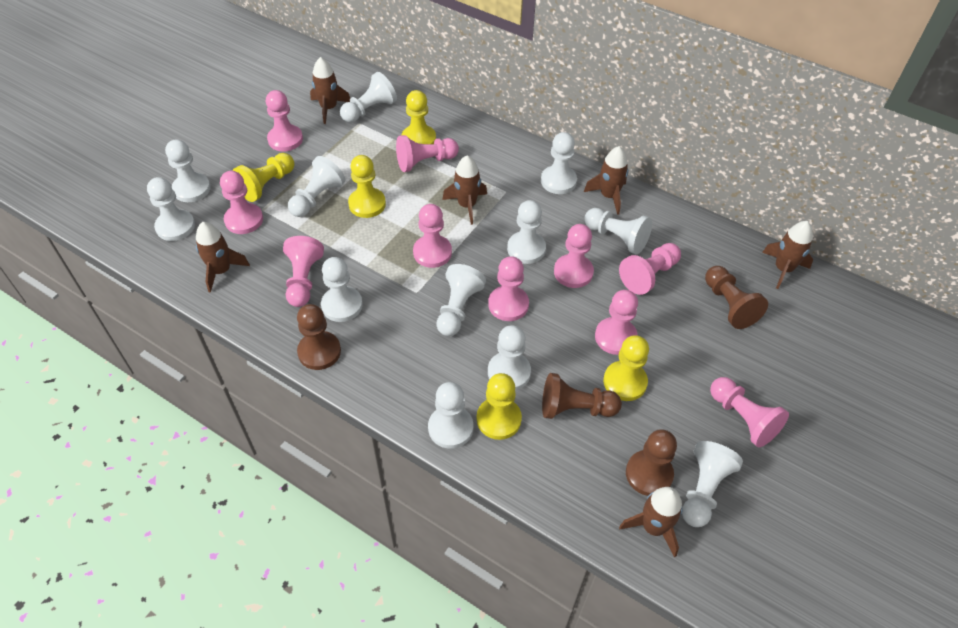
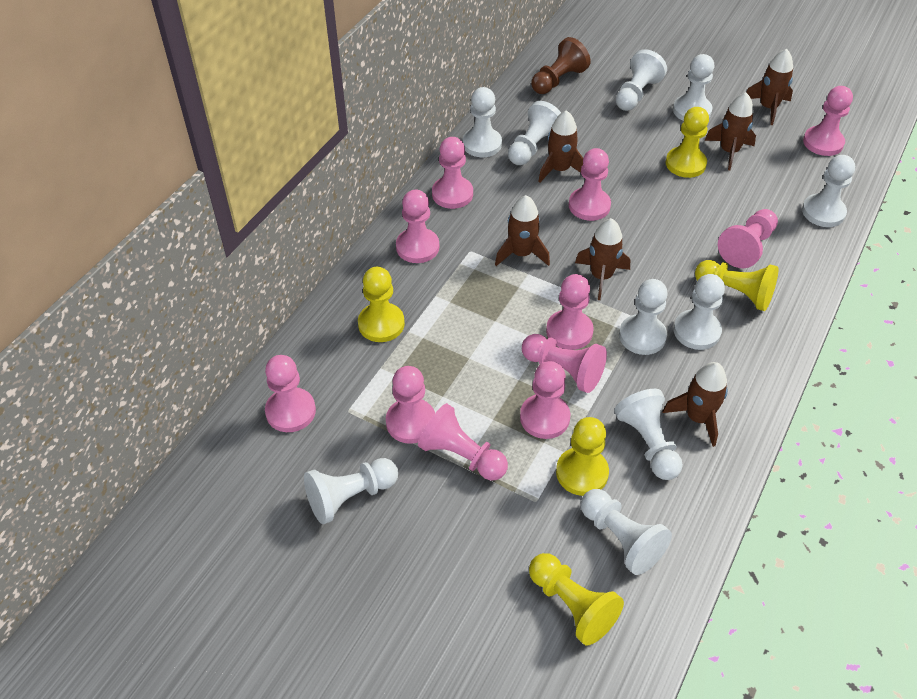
brown pawn: [297,304,341,370] [542,373,622,419] [626,429,677,496] [705,266,768,329] = 4 -> [531,37,590,94] = 1
pink pawn: [220,171,263,234] [266,90,303,152] [283,236,324,307] [396,135,459,172] [413,204,452,268] [488,256,529,321] [554,224,594,288] [595,290,638,355] [619,243,681,295] [710,377,789,447] = 10 -> [265,355,316,432] [386,366,435,444] [396,190,439,263] [418,403,508,481] [432,137,473,209] [520,361,570,439] [522,334,607,393] [546,274,594,350] [569,148,611,221] [718,209,778,268] [803,86,853,156] = 11
white pawn: [147,177,195,241] [165,139,211,202] [288,156,345,217] [321,257,363,322] [340,72,397,123] [428,382,473,449] [436,264,486,336] [488,325,531,390] [507,200,546,264] [541,132,577,194] [585,208,652,254] [682,441,743,527] = 12 -> [304,458,398,524] [463,87,502,157] [508,101,561,165] [581,489,672,575] [614,389,683,480] [616,49,667,111] [619,279,668,355] [673,54,714,121] [673,274,725,350] [802,155,855,227] = 10

